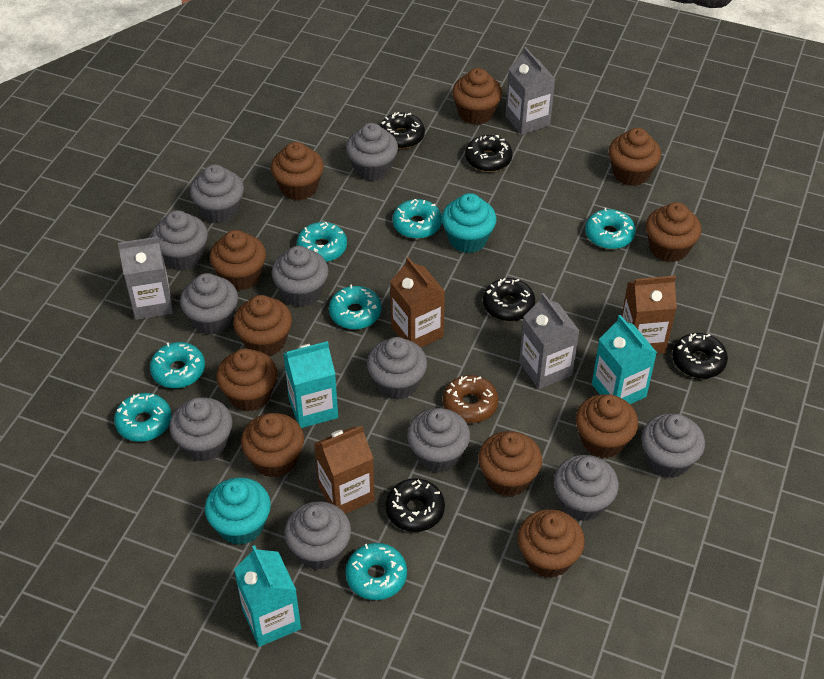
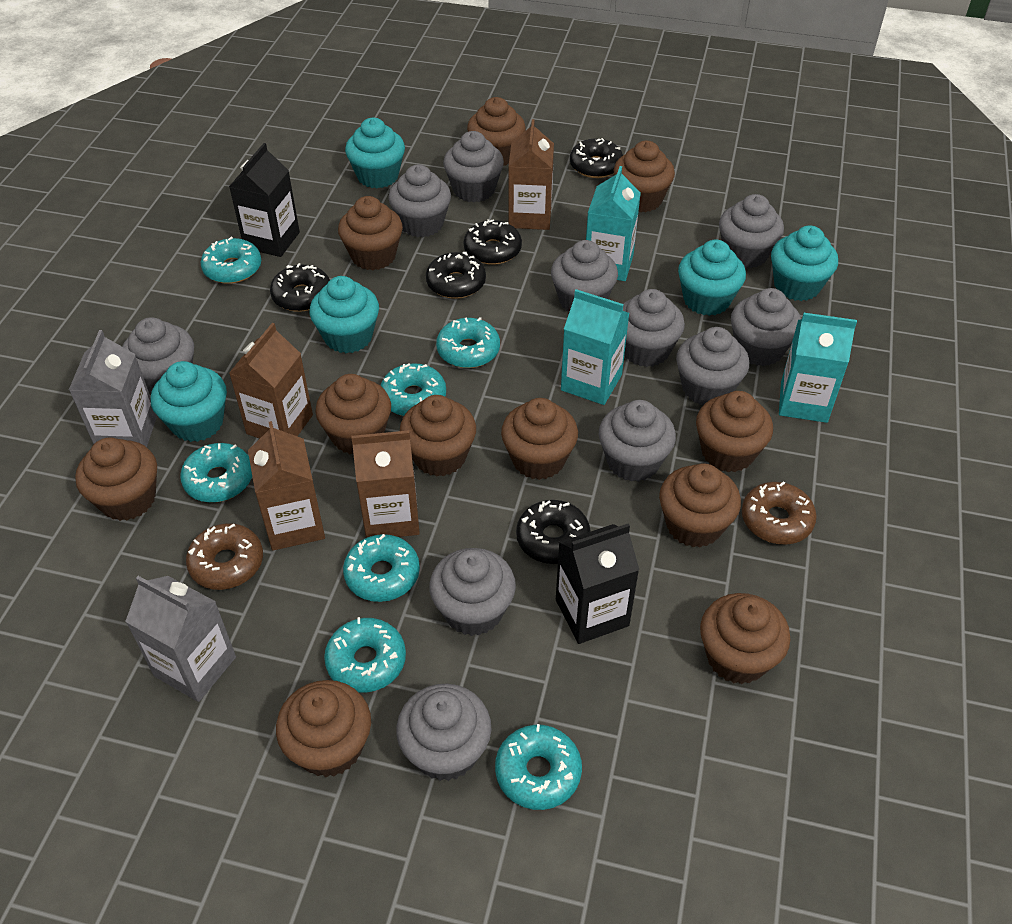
black carton: none = 0 -> [229,143,300,257] [556,523,639,644] = 2
brown carton: [314,426,375,514] [390,257,445,347] [622,276,677,354] = 3 -> [229,323,313,439] [248,421,325,551] [351,430,420,538] [508,119,554,230] = 4
brown donut: [443,375,499,423] = 1 -> [186,523,263,590] [742,481,817,545] = 2
grey carton: [118,237,173,320] [505,47,555,135] [519,293,579,389] = 3 -> [69,330,157,447] [125,576,236,702] = 2
turquoise cupcake: [205,477,271,545] [442,193,496,253] = 2 -> [151,361,227,442] [310,276,379,353] [345,118,405,188] [678,240,746,316] [771,225,838,301] = 5

